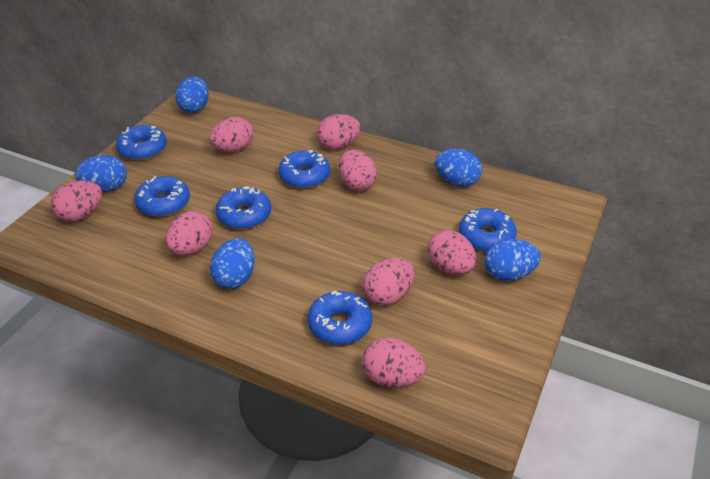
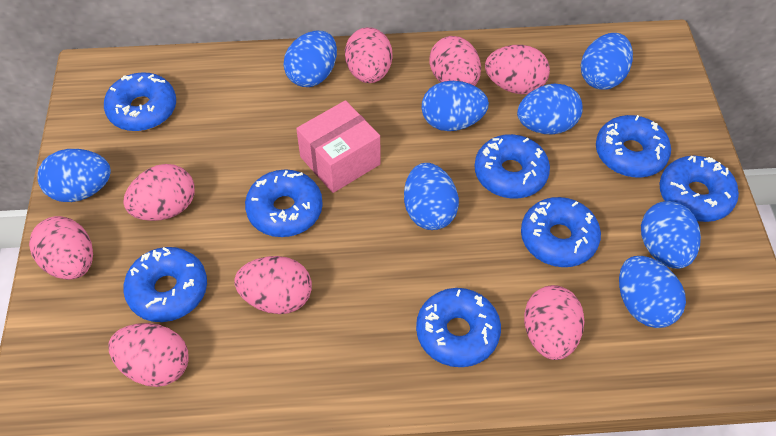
blue donut: [116,125,167,161] [134,176,190,217] [215,186,271,229] [278,150,330,189] [308,291,372,345] [459,208,517,252] = 6 -> [104,72,176,131] [123,247,207,322] [245,169,323,237] [416,288,501,367] [474,134,550,199] [521,197,601,267] [596,115,671,178] [659,156,739,222] = 8
blue egg: [75,155,127,192] [175,76,209,113] [210,238,255,289] [435,149,482,187] [484,239,541,281] = 5 -> [37,149,111,202] [283,31,337,87] [404,163,459,230] [421,81,489,131] [517,84,583,134] [581,33,633,90] [619,256,686,328] [641,201,701,269] = 8
pink box: none = 0 -> [296,100,381,193] = 1

